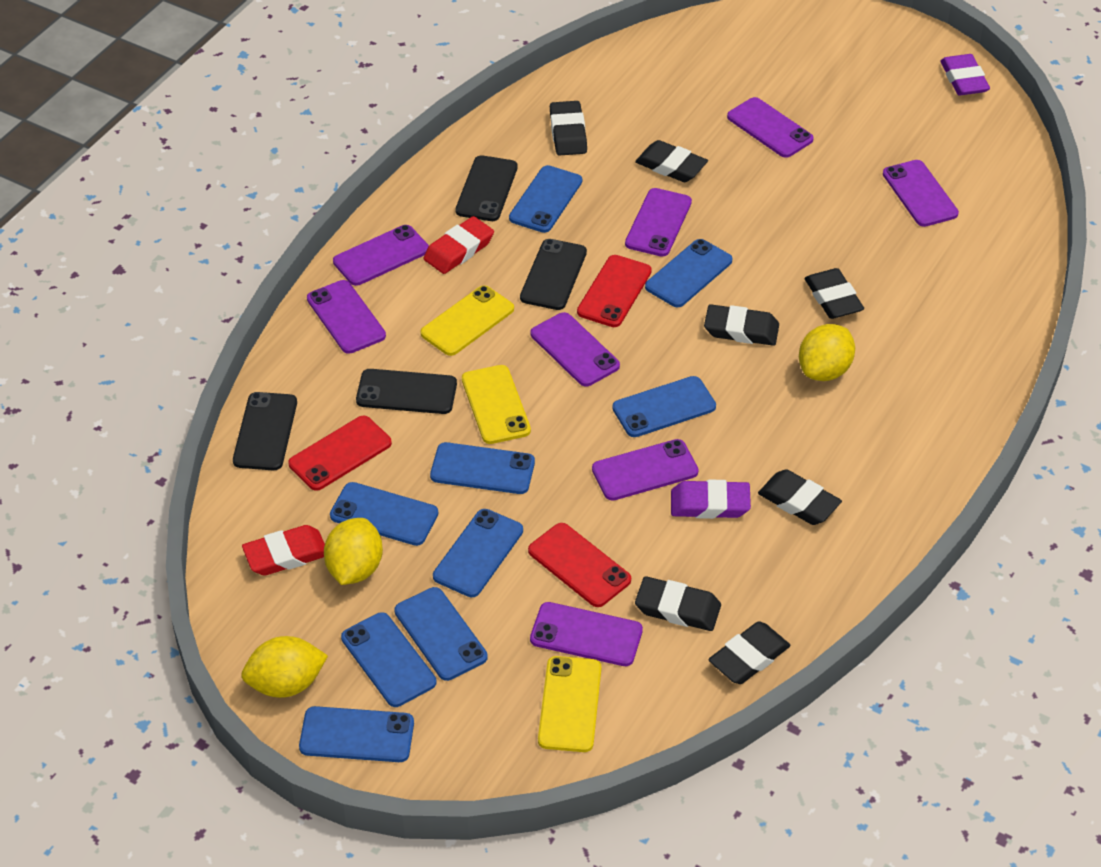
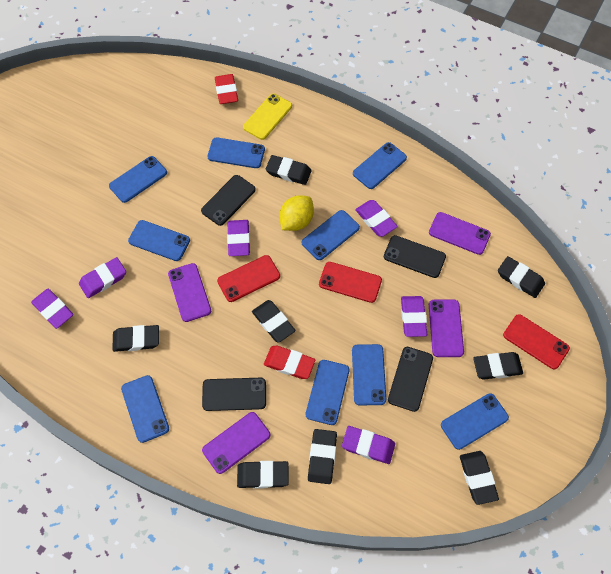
black eraser: [550,101,587,156] [635,140,708,182] [635,576,721,631] [704,304,779,346] [708,622,790,684] [758,469,842,525] [804,268,864,319] = 7 -> [112,325,159,352] [237,461,289,489] [252,300,295,343] [266,155,312,185] [308,429,337,484] [460,451,499,505] [473,352,523,380] [498,256,545,298] = 8
purple eraser: [671,479,751,519] [940,54,990,96] = 2 -> [31,289,73,329] [79,257,126,298] [227,220,250,256] [342,426,395,464] [355,200,398,237] [401,296,427,337] = 6
purple phone: [307,280,386,354] [333,225,429,286] [530,602,643,666] [531,312,620,386] [592,439,699,501] [625,188,692,257] [727,97,814,158] [883,160,959,227] = 8 -> [168,263,211,322] [202,412,270,474] [429,212,491,255] [429,300,464,357] = 4
yellow lemon: [241,636,328,698] [324,518,383,585] [799,324,855,381] = 3 -> [279,195,314,231] = 1
yellow phone: [421,286,514,356] [462,365,531,444] [538,656,601,752] = 3 -> [243,94,292,140] = 1

